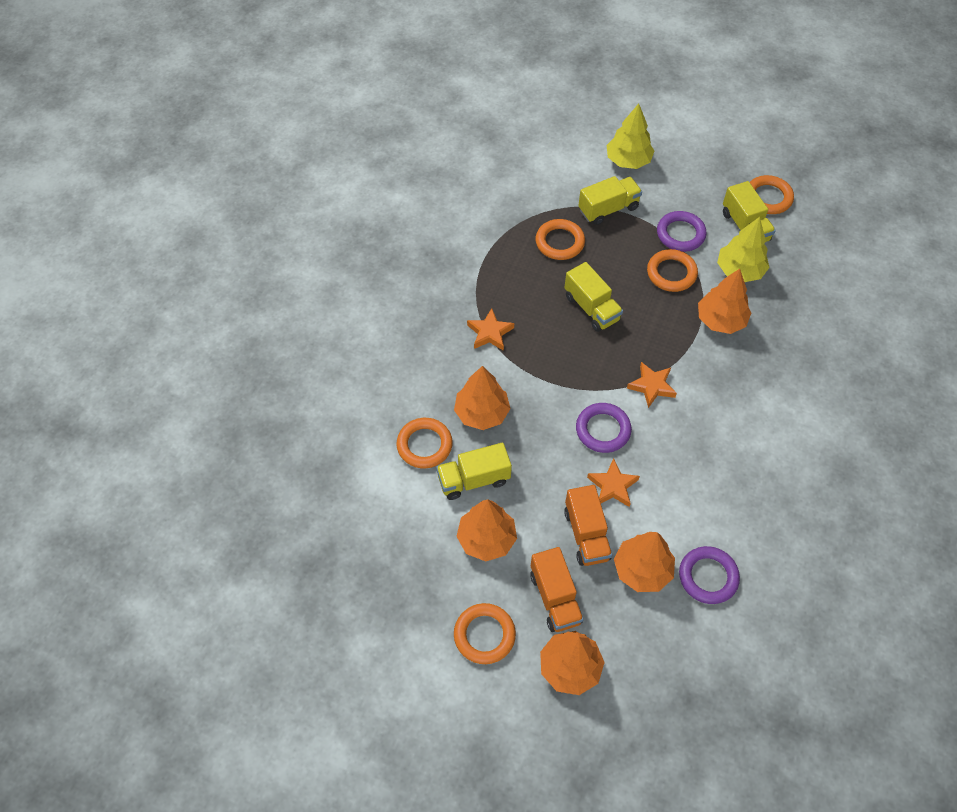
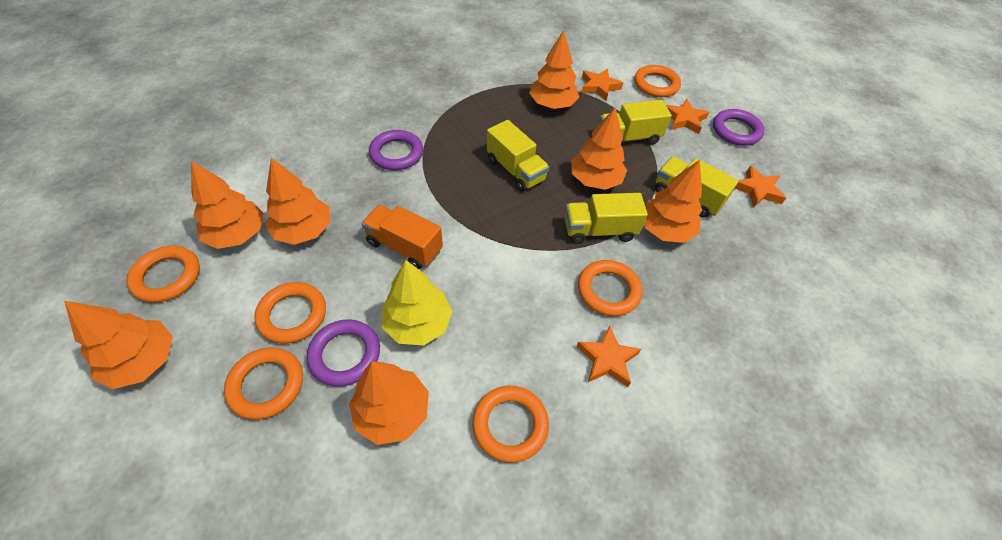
orange ring: [396,418,453,468] [454,603,516,664] [536,219,585,260] [647,249,698,292] [750,175,794,214] = 5 -> [126,246,200,303] [224,348,303,420] [255,282,326,344] [472,386,549,463] [578,260,642,316] [634,65,681,97] = 6
orange star: [467,308,514,351] [587,458,640,507] [627,362,677,408] = 3 -> [576,325,641,387] [582,68,623,101] [666,99,709,134] [735,166,786,208] = 4
orange tree: [454,366,511,430] [456,499,517,561] [540,631,605,695] [614,532,675,592] [698,269,751,334] = 5 -> [64,301,173,389] [191,161,264,249] [265,157,330,245] [349,361,429,445] [529,30,579,109] [571,108,627,190] [644,160,702,243] = 7
orange truck: [530,547,584,632] [564,485,612,566] = 2 -> [361,205,443,269] = 1
yellow tree: [607,103,654,169] [717,217,770,282] = 2 -> [382,260,452,345] = 1

